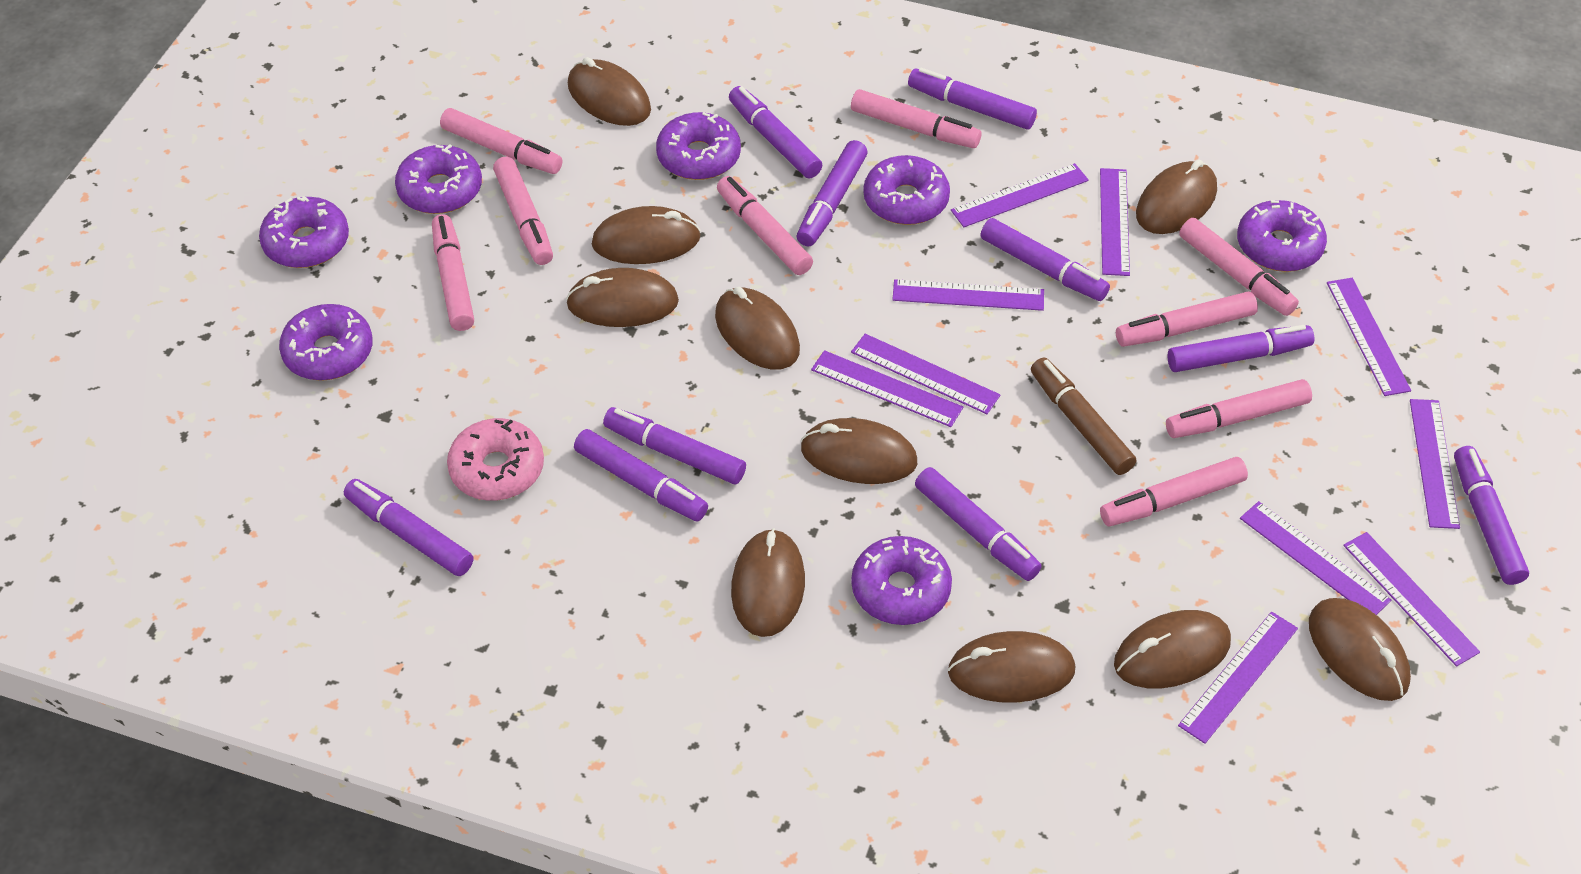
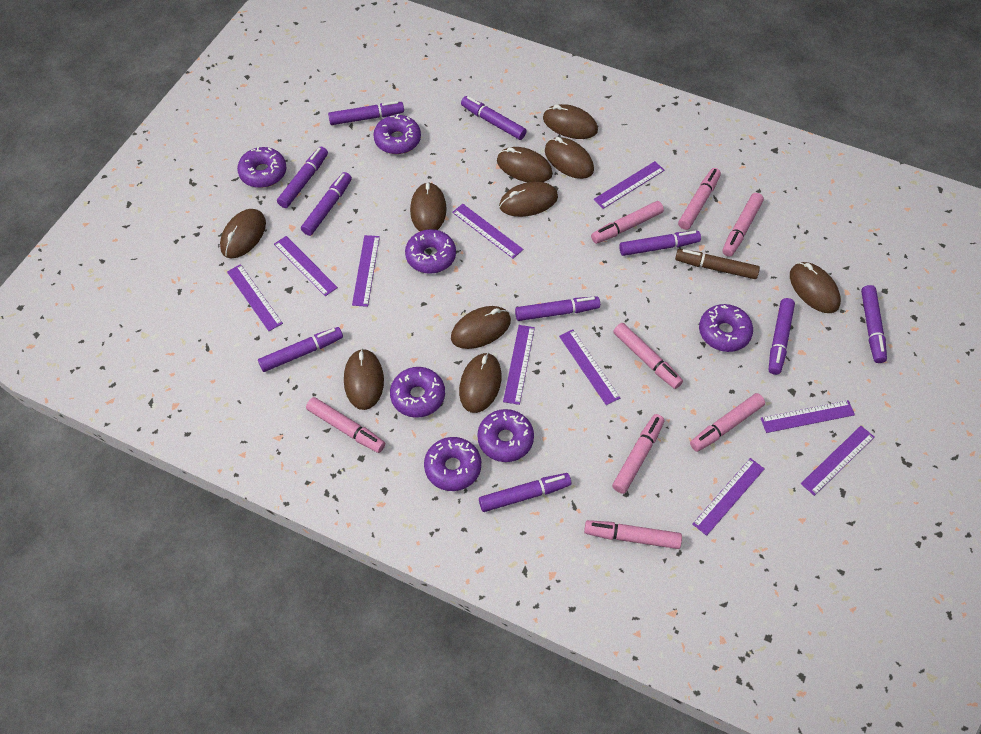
pink donut: [447,418,544,501] = 1 -> none = 0
pink marker: [432,214,474,331] [440,108,562,174] [493,157,553,265] [717,176,813,275] [851,89,981,148] [1100,457,1248,526] [1116,291,1258,347] [1166,379,1312,438] [1179,218,1299,316] = 9 -> [306,397,385,453] [584,520,682,549] [591,201,664,244] [612,414,665,494] [613,323,683,389] [678,168,721,230] [690,393,765,452] [722,193,764,257] = 8

